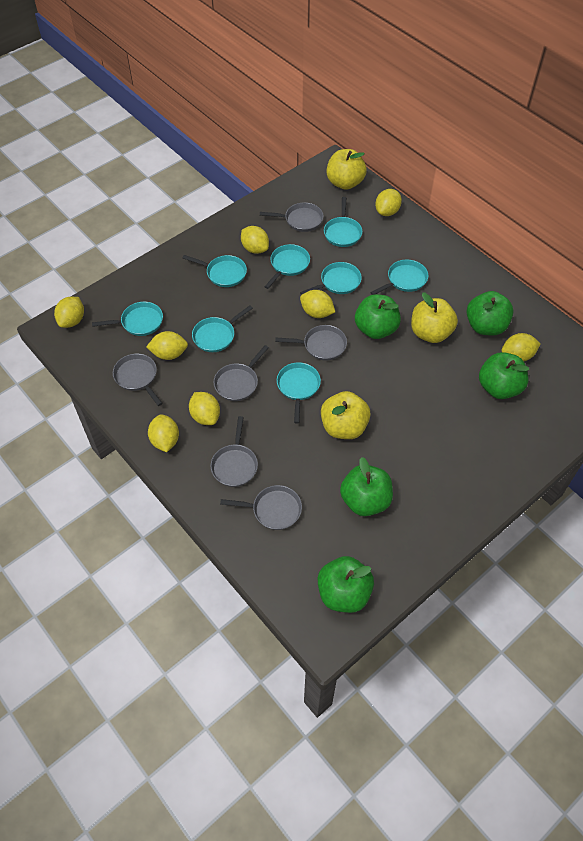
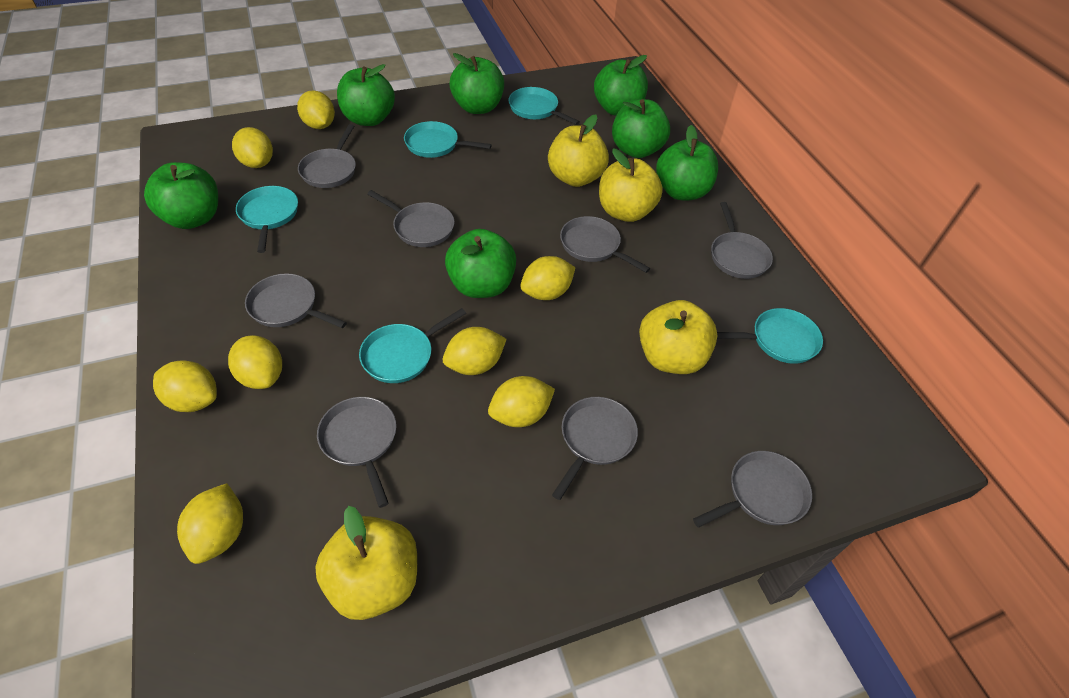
green apple: [317,556,374,613] [340,457,393,516] [355,294,401,339] [467,291,514,335] [479,352,529,399] = 5 -> [144,162,218,229] [337,64,395,126] [445,229,516,298] [449,53,504,114] [594,55,648,116] [612,99,670,158] [656,125,718,200] = 7
grey pan: [113,354,163,406] [210,416,258,487] [213,345,269,401] [220,485,302,530] [260,202,324,232] [275,325,347,361] = 6 -> [245,274,347,328] [298,124,356,188] [317,397,396,508] [367,190,454,247] [552,397,638,500] [560,216,650,273] [693,451,812,527] [711,202,773,279] = 8
turquoise pan: [92,302,163,336] [183,255,247,287] [192,305,253,352] [265,244,310,289] [277,362,321,423] [300,262,362,295] [324,197,362,247] [370,260,428,295] = 8 -> [236,186,298,253] [359,308,466,383] [404,121,492,158] [508,87,580,125] [717,308,823,364] = 5
yellow apple: [321,391,371,439] [327,149,367,190] [411,293,458,343] = 3 -> [315,506,417,620] [548,115,609,187] [599,149,663,222] [639,300,718,374] = 4

